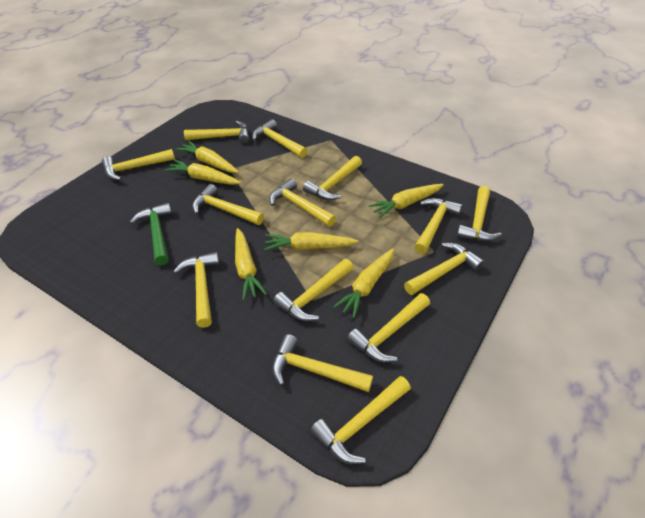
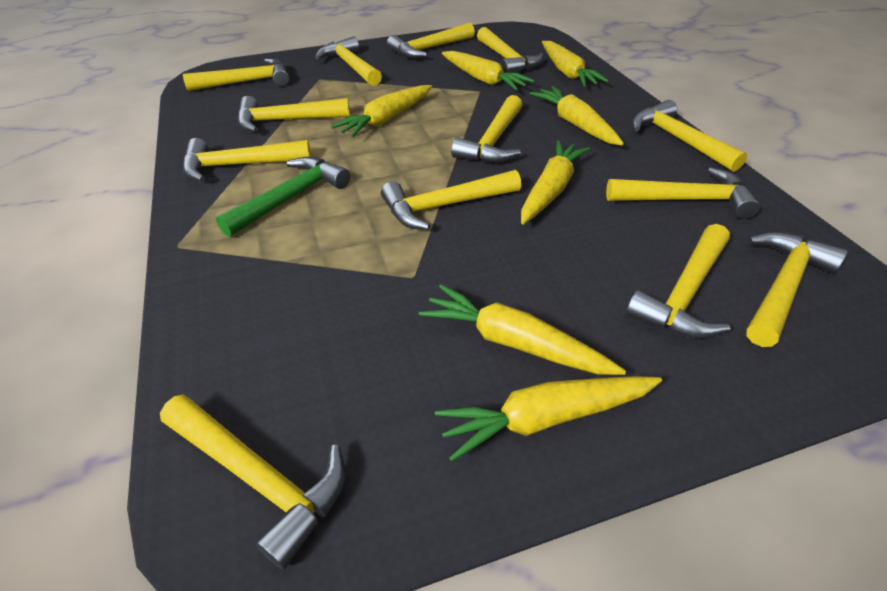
yellow carrot: [165,160,241,185] [176,141,239,173] [235,228,267,300] [264,232,358,251] [333,248,394,318] [369,184,444,218] = 6 -> [331,85,432,138] [419,285,626,375] [435,376,662,462] [442,51,534,91] [521,140,590,224] [529,86,624,146] [542,41,609,87] = 7
yellow hammer: [102,149,175,180] [173,252,219,328] [184,121,249,144] [192,184,264,225] [252,119,308,158] [269,178,336,227] [272,334,373,392] [273,259,354,321] [303,156,362,200] [310,376,411,464] [347,293,430,362] [404,243,485,295] [414,198,462,254] [457,186,502,242] = 14 -> [160,394,345,570] [183,58,289,91] [183,138,311,182] [237,96,350,132] [315,36,382,86] [381,170,521,230] [387,23,475,58] [451,95,522,163] [477,27,544,73] [606,167,760,219] [626,224,731,339] [632,100,747,172] [746,232,848,347] = 13

